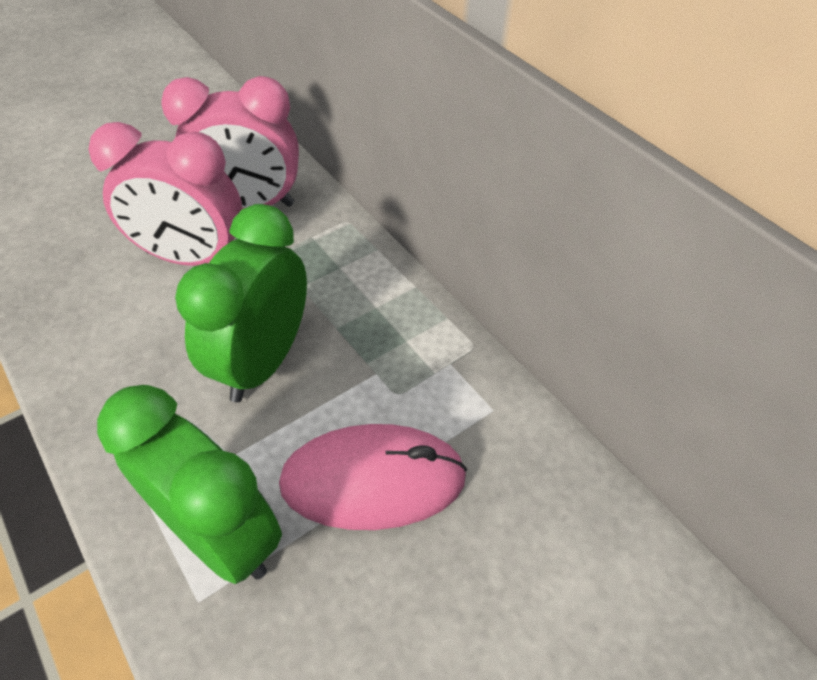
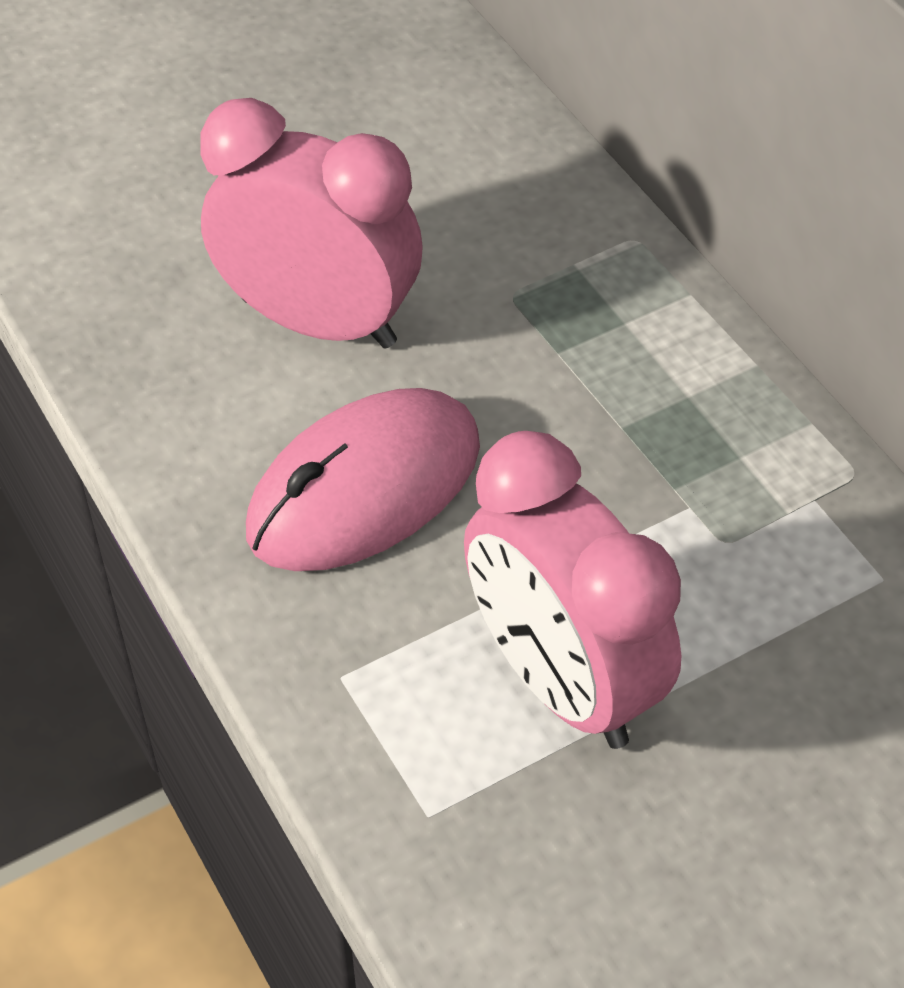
green clock: [97,385,282,584] [175,204,307,402] = 2 -> none = 0

